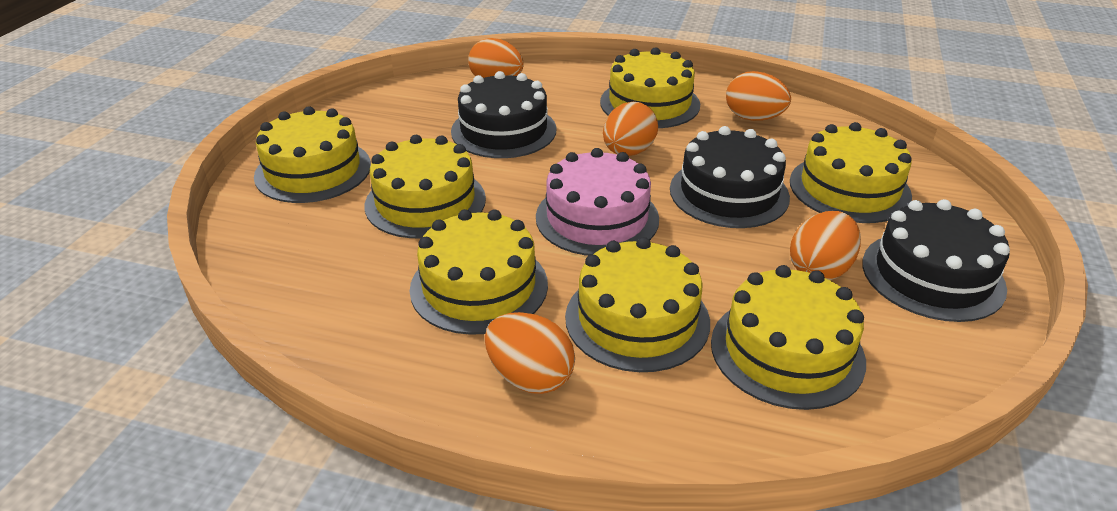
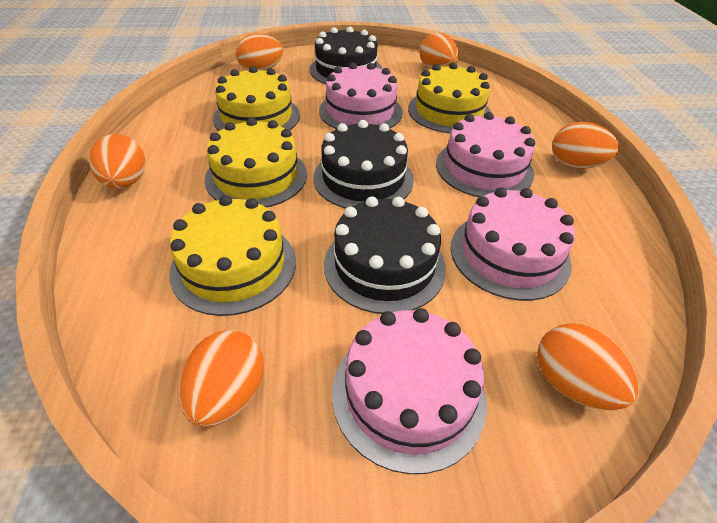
orange egg: [468,38,524,78] [485,312,575,394] [603,102,658,156] [726,71,791,121] [790,211,861,280] = 5 -> [89,134,145,189] [179,330,264,427] [236,34,283,71] [420,33,459,69] [537,323,638,410] [552,122,619,169] = 6
pink cake: [536,148,659,256] = 1 -> [319,62,403,129] [332,308,487,474] [436,112,535,197] [451,187,575,301] = 4
yellow cake: [254,106,371,203] [365,135,486,238] [410,209,548,335] [565,237,710,372] [600,47,700,128] [711,265,866,410] [790,122,912,223] = 7 -> [169,195,296,316] [204,118,307,208] [213,66,300,131] [408,63,491,133] = 4

